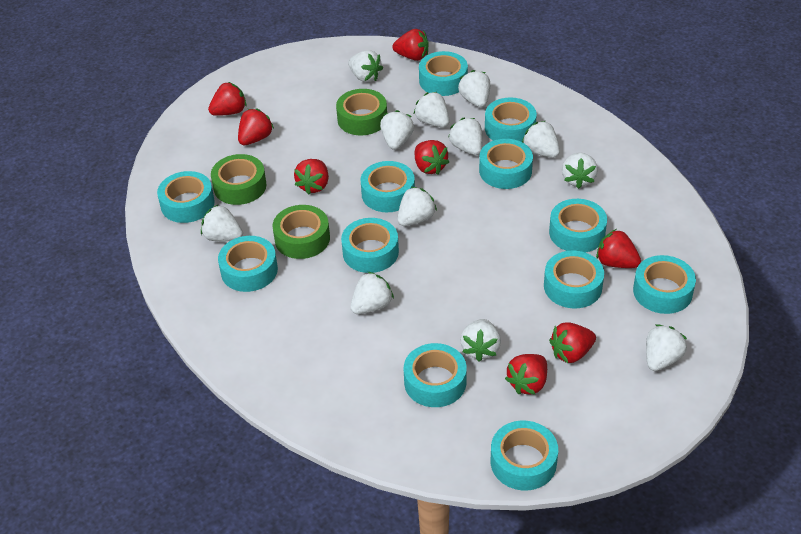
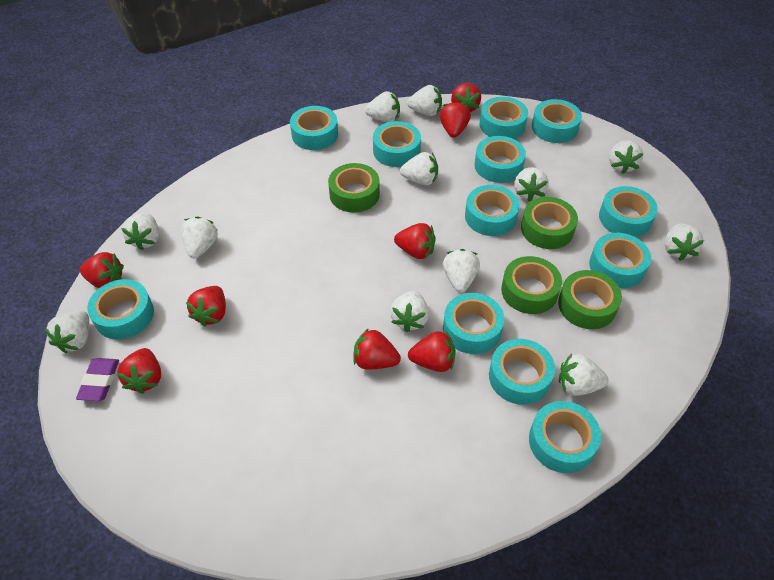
green tape: [211,154,267,205] [272,205,330,259] [336,89,387,135] = 3 -> [328,163,380,213] [501,256,562,314] [521,197,578,249] [558,270,622,329] = 4
purple eraser: none = 0 -> [76,358,119,401] = 1

